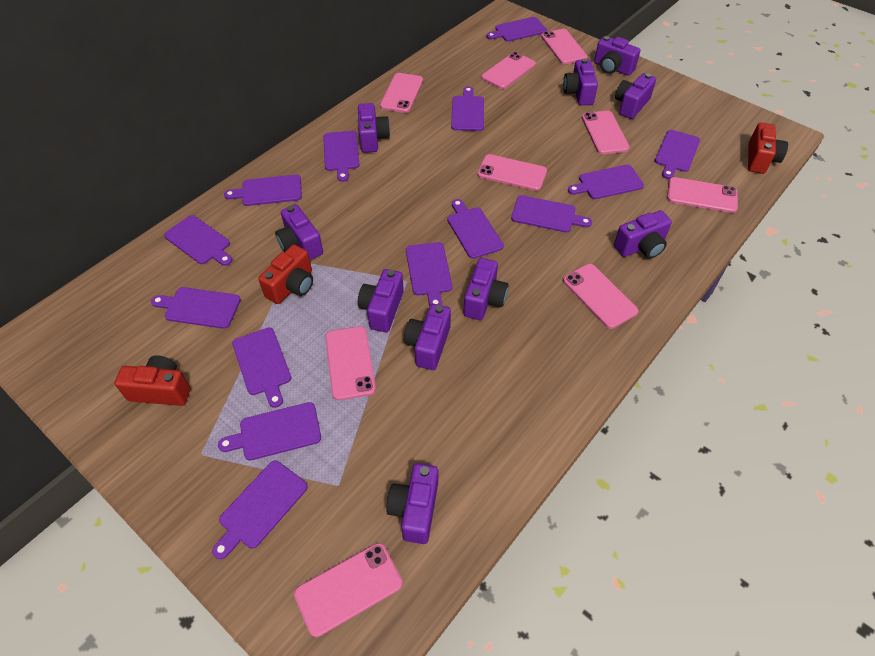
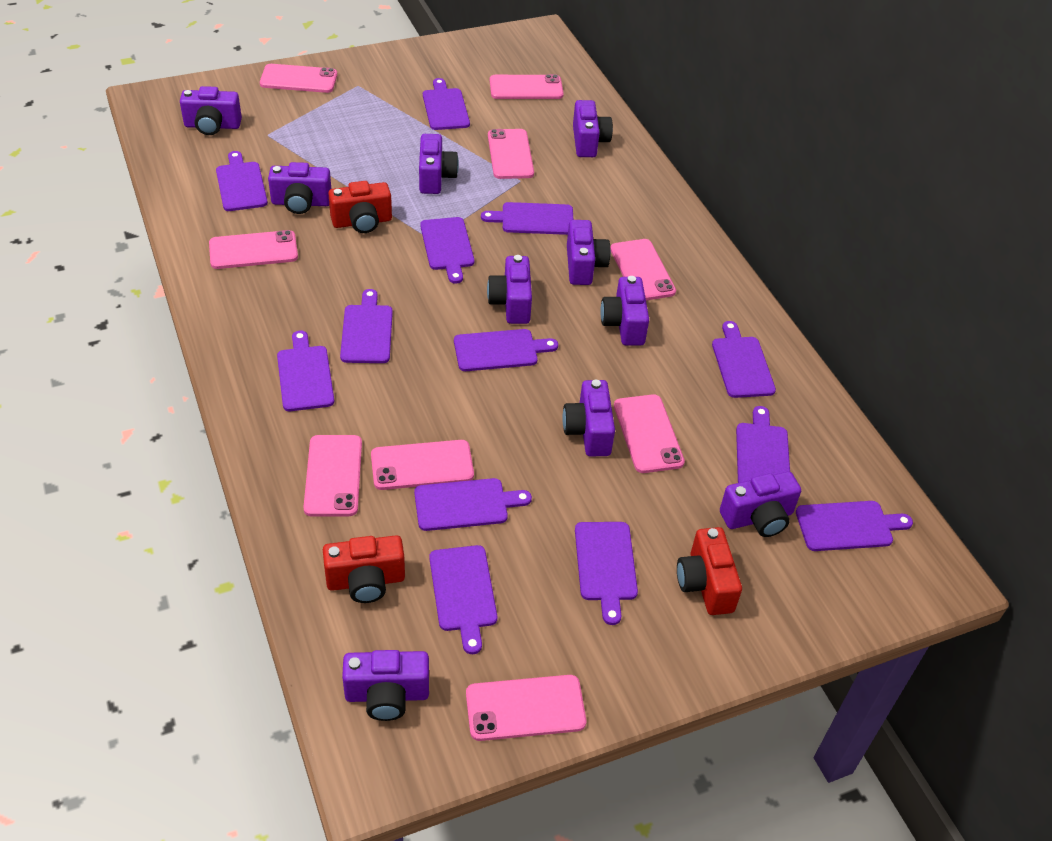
purple cutting board: [151,287,241,329] [164,215,232,266] [212,460,308,559] [218,402,321,461] [224,175,302,206] [232,327,291,408] [323,131,360,182] [406,242,452,306] [447,199,504,259] [451,87,484,131] [487,17,547,42] [511,195,592,233] [568,165,644,199] [655,130,700,179] = 14 -> [216,151,268,211] [277,331,334,411] [340,289,393,363] [414,478,532,531] [420,217,474,284] [423,78,470,130] [429,545,497,654] [454,329,558,371] [481,202,573,235] [575,522,638,625] [712,321,776,398] [736,406,790,483] [796,501,913,551] = 13

